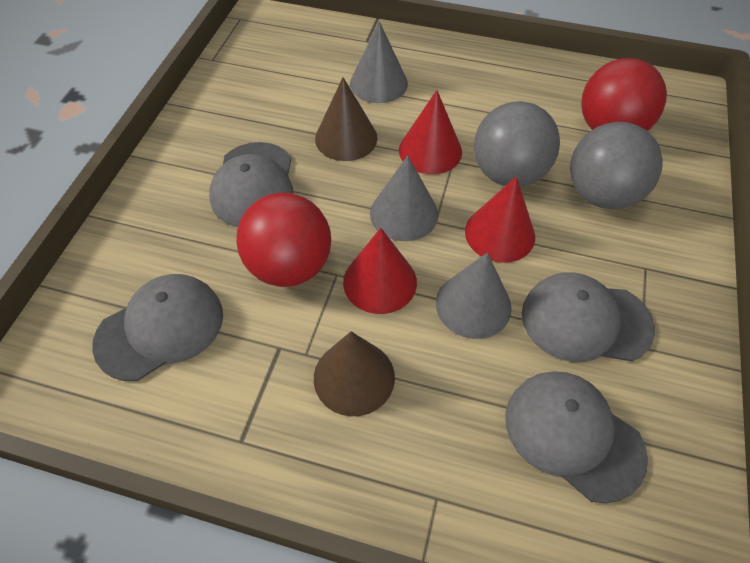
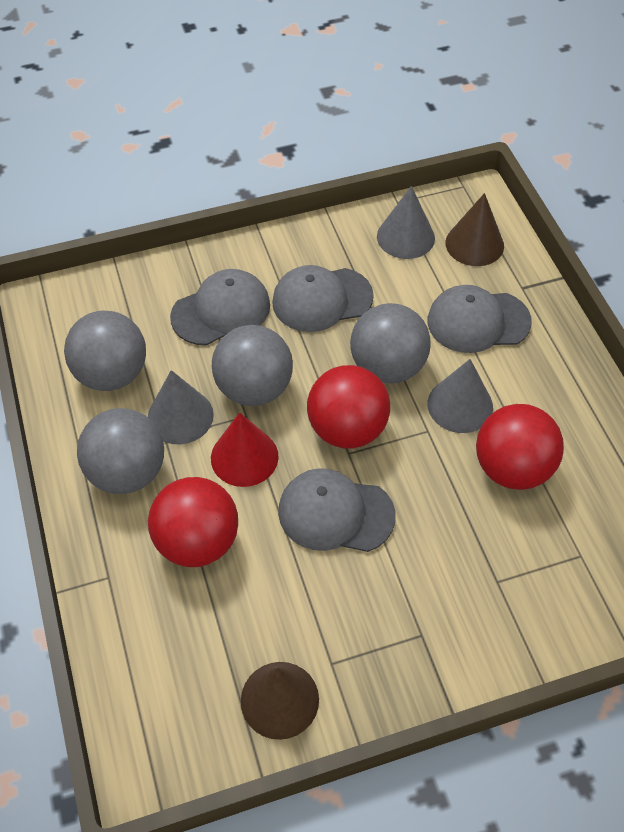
grey ball: [474,101,560,187] [570,122,663,209] = 2 -> [64,311,146,391] [77,408,164,494] [212,325,293,406] [350,303,431,383] = 4
red ball: [236,193,331,287] [581,58,667,131] = 2 -> [148,477,238,567] [307,365,390,449] [476,404,564,490] = 3
red cone: [343,228,417,314] [399,90,462,174] [465,177,535,263] = 3 -> [211,412,279,487] = 1

